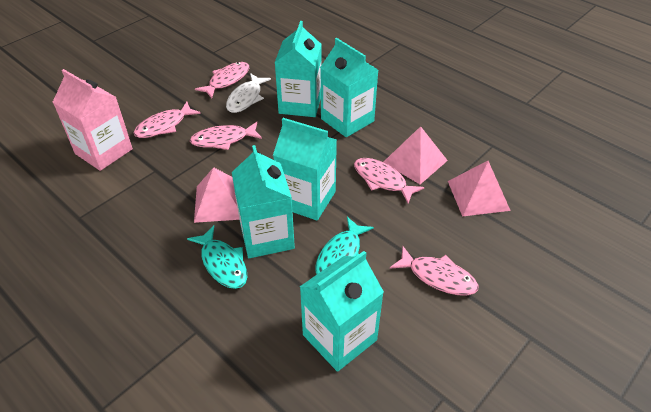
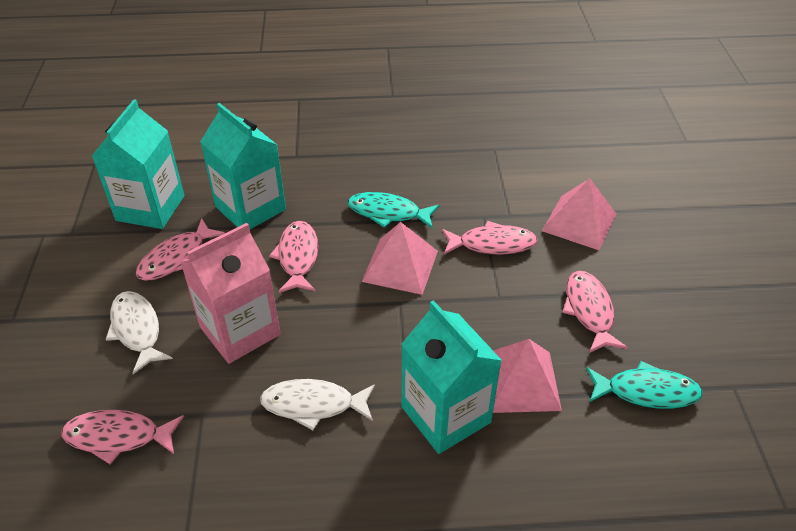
turquoise carton: [232,145,295,258] [273,118,337,221] [275,21,322,117] [300,251,384,372] [320,38,378,137] = 5 -> [92,99,184,229] [200,103,286,229] [401,300,502,454] = 3
white fish: [226,73,271,113] = 1 -> [105,291,173,374] [260,379,375,430] = 2

